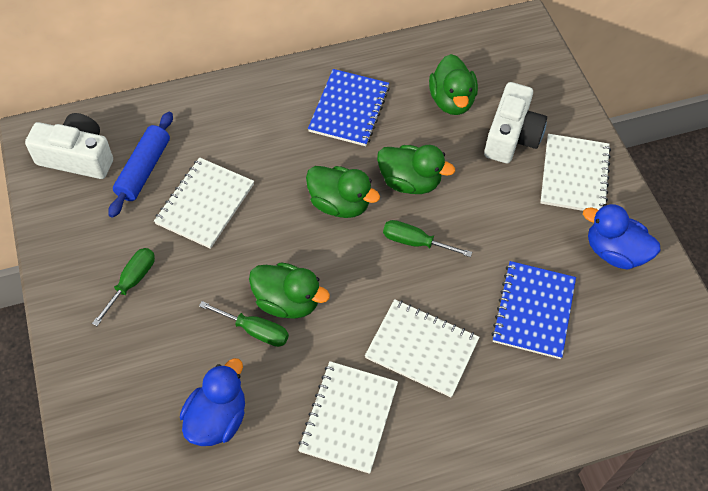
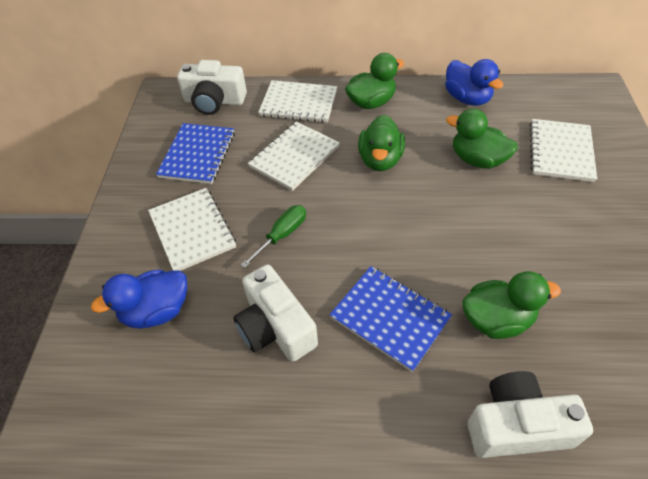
blue rolling pin: [108,112,173,218] = 1 -> none = 0
green screwdriver: [92,248,155,326] [199,301,289,347] [383,220,472,257] = 3 -> [241,205,306,268] = 1
white camera: [25,113,113,179] [484,82,547,163] = 2 -> [177,60,247,115] [233,265,318,362] [468,371,593,458] = 3

